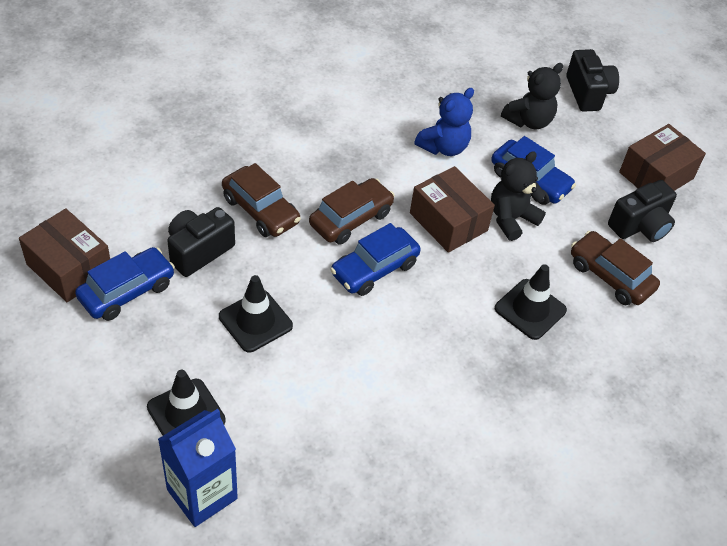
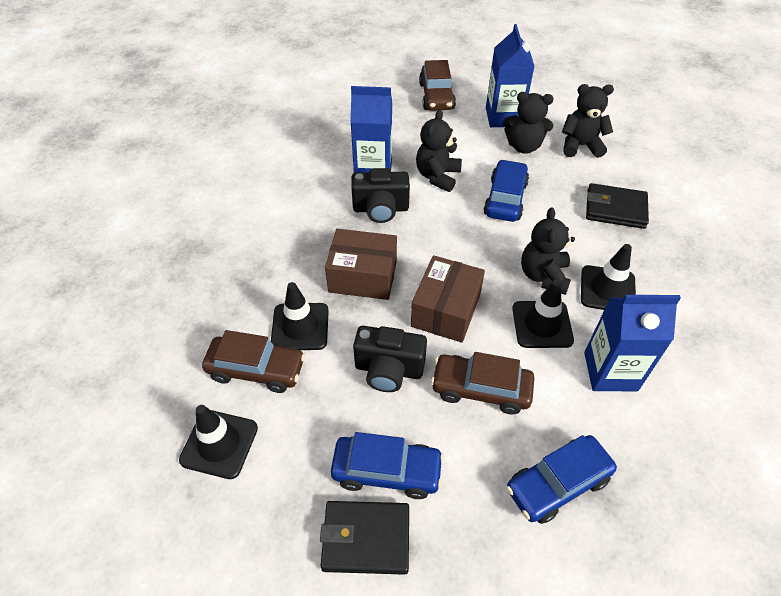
black camera: [167,207,235,277] [566,49,619,112] [608,180,677,242] = 3 -> [351,168,410,223] [353,326,427,392] = 2
black teddy bear: [491,151,546,241] [501,63,563,129] = 2 -> [416,109,462,192] [503,92,554,154] [521,207,575,295] [562,84,614,158] = 4
black traffic cone: [147,370,226,436] [219,275,293,352] [495,264,567,340] = 3 -> [179,405,258,479] [271,282,329,350] [512,280,574,348] [581,244,636,310] = 4
black wallet: none = 0 -> [320,501,409,575] [586,183,649,229] = 2
blue carton: [158,409,238,527] = 1 -> [351,86,392,173] [486,24,535,127] [584,295,681,391] = 3
blue teddy bear: [414,88,474,156] = 1 -> none = 0
brown box: [19,208,110,302] [410,166,495,253] [619,124,706,191] = 3 -> [325,229,397,300] [411,255,485,343] = 2

